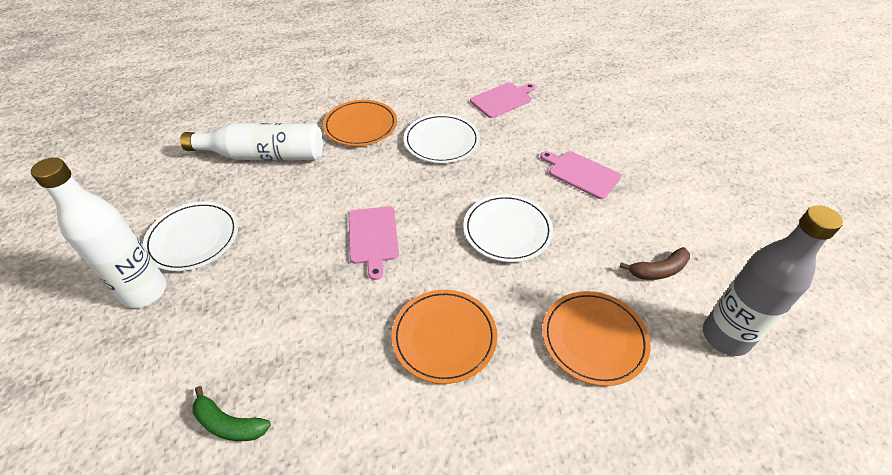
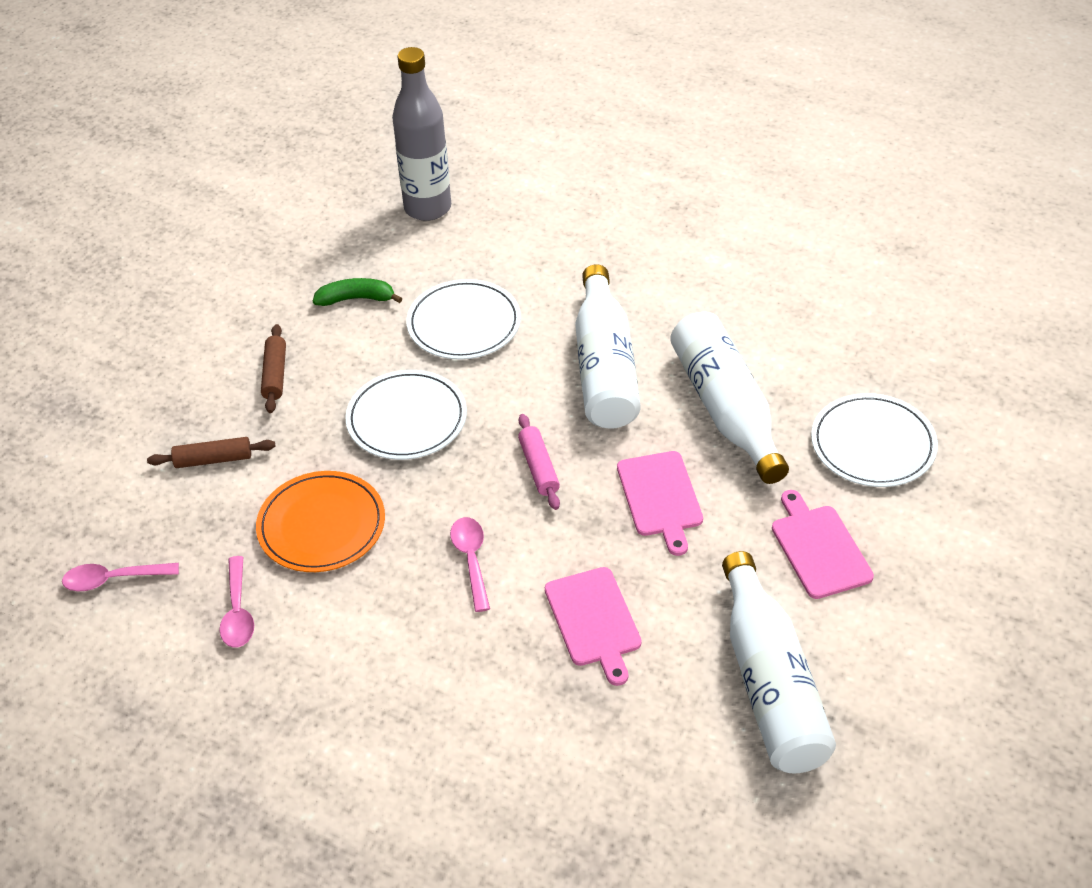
brown banana: [620,247,690,280] = 1 -> none = 0
brown rolling pin: none = 0 -> [147,437,275,468] [261,324,286,413] = 2
orange plate: [323,100,397,146] [391,290,497,384] [542,291,651,386] = 3 -> [256,471,385,572] = 1
pink rolling pin: none = 0 -> [518,414,560,510] = 1
pink spoon: none = 0 -> [62,563,179,591] [219,556,254,648] [450,517,490,612] = 3
white bottle: [31,157,167,308] [180,123,323,160] = 2 -> [575,264,641,429] [670,312,789,484] [722,551,836,774] = 3

